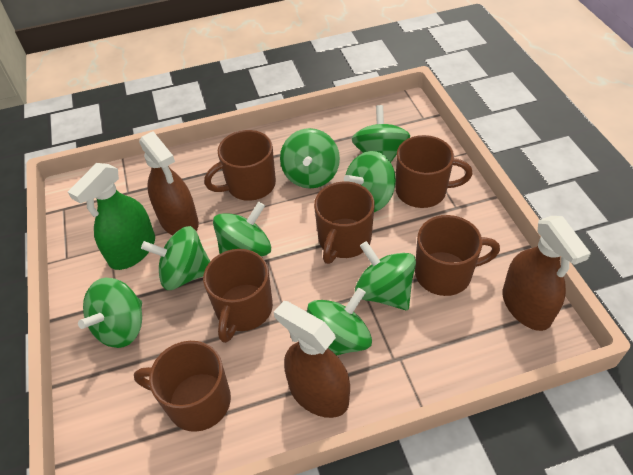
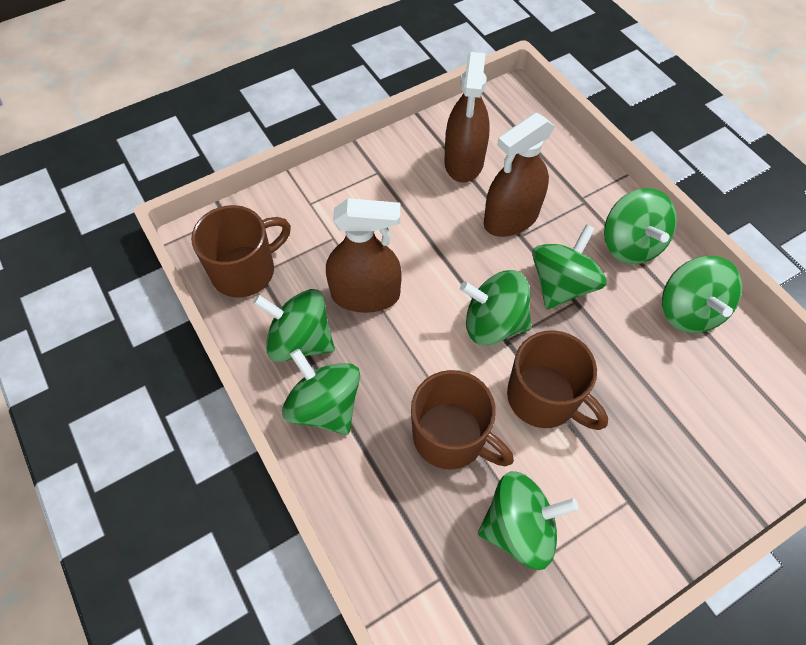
brown mug: [134,341,231,432] [203,249,273,343] [204,130,276,201] [314,182,375,264] [396,135,473,208] [415,215,500,296] = 6 -> [191,205,291,298] [411,370,514,470] [507,330,608,430] = 3
green spinning top: [78,278,142,348] [141,226,210,290] [213,202,271,257] [280,128,340,189] [307,288,372,356] [344,151,396,212] [352,105,410,162] [355,241,416,310] = 8 -> [253,289,335,362] [282,349,360,435] [460,270,531,345] [478,471,579,570] [532,224,607,309] [604,188,677,264] [662,256,742,333] = 7
green spray bottle: [68,163,155,270] = 1 -> none = 0

